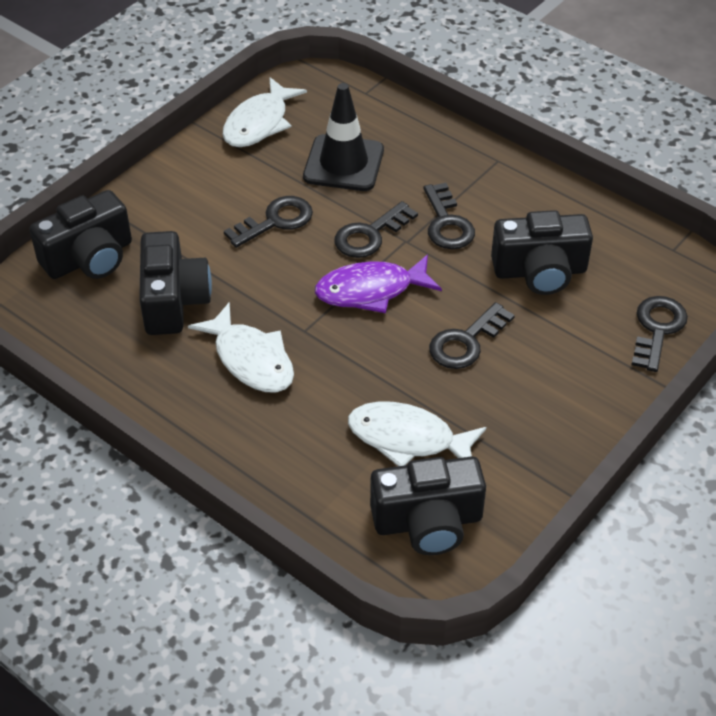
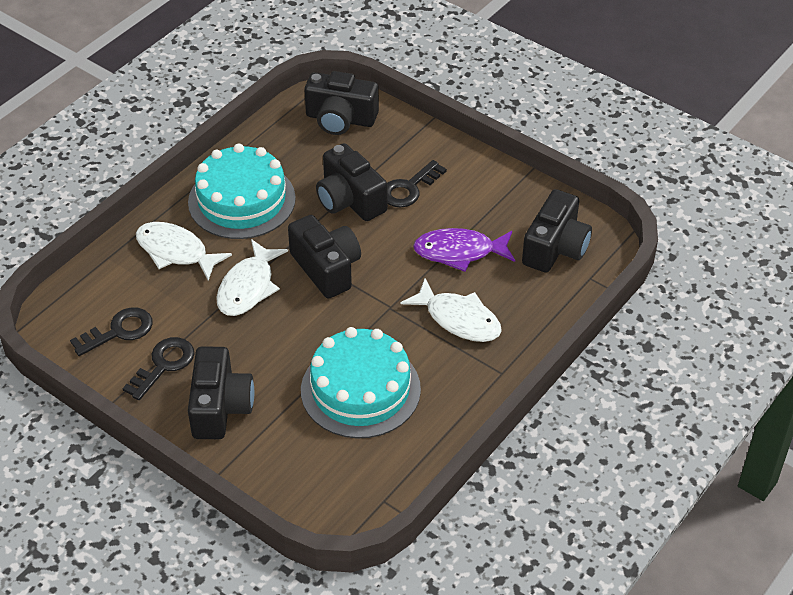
black camera: [29,190,132,279] [139,231,212,335] [370,457,486,555] [491,210,593,295] = 4 -> [188,346,254,439] [288,215,361,299] [304,71,379,135] [316,143,388,221] [522,189,592,273] = 5
black key: [224,196,313,248] [334,201,418,258] [424,183,475,249] [429,302,515,369] [631,296,688,372] = 5 -> [70,307,153,356] [122,337,194,400] [387,160,447,208] = 3
black traffic cone: [303,83,384,191] = 1 -> none = 0
turquoise cake: none = 0 -> [188,144,296,239] [301,327,421,439] = 2

